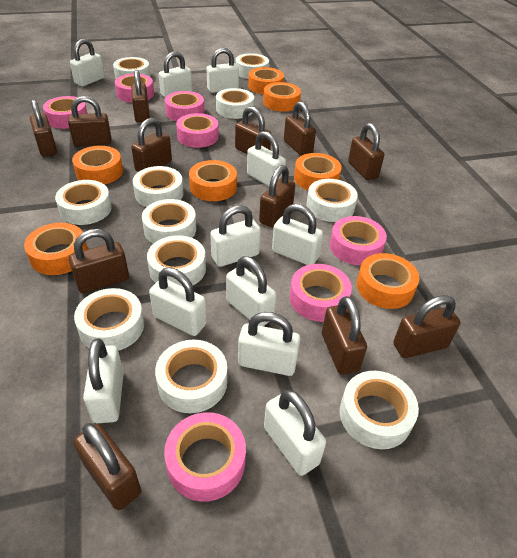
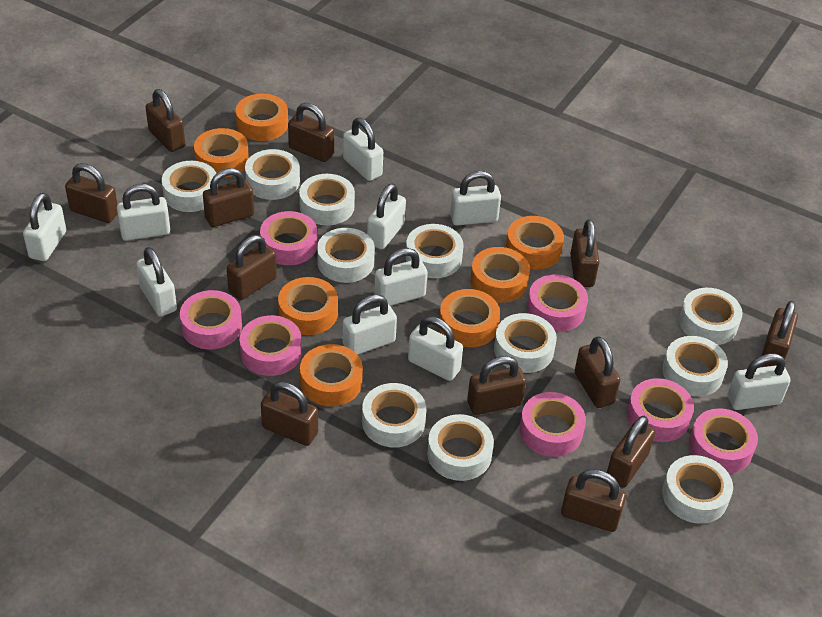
white padlock: [70,39,105,86] [83,338,124,423] [149,268,207,336] [159,52,192,98] [207,48,239,93] [210,205,261,267] [226,256,276,326] [238,312,300,376] [247,131,286,186] [264,390,326,476] [272,204,323,265] = 11 -> [23,193,66,261] [117,184,170,241] [136,247,177,317] [343,118,383,181] [343,294,397,355] [367,183,406,249] [374,248,428,306] [408,316,463,381] [450,171,501,226] [728,353,791,410] = 10

